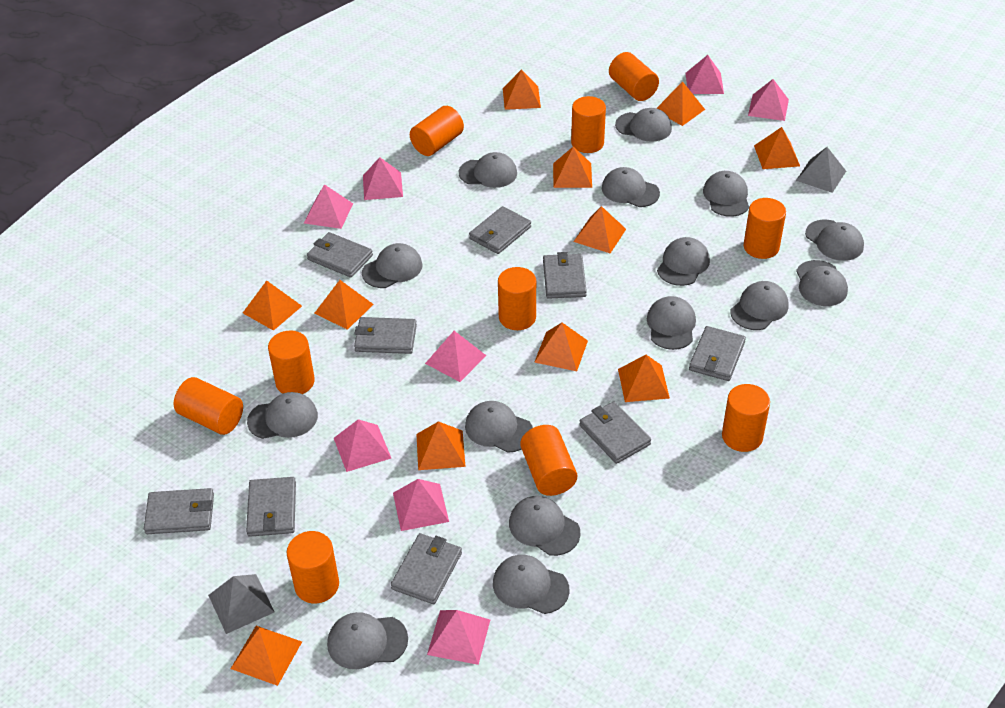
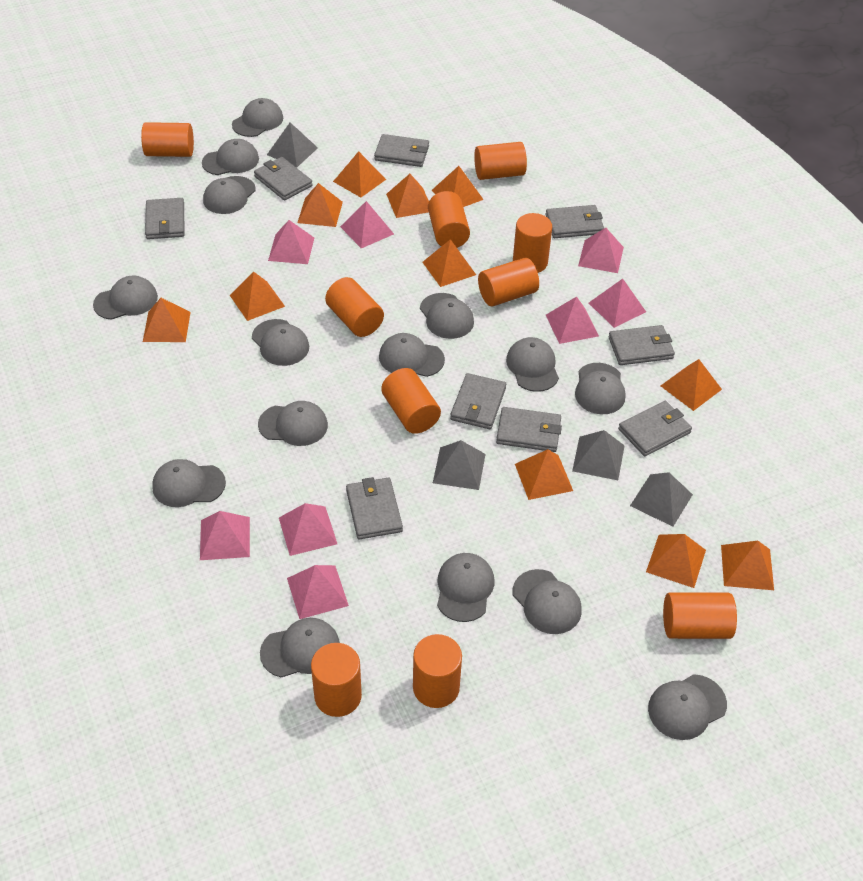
grey pyramid: [208,574,274,634] [796,147,846,193] = 2 -> [267,122,318,167] [433,440,485,490] [572,430,625,480] [630,472,693,527] = 4

